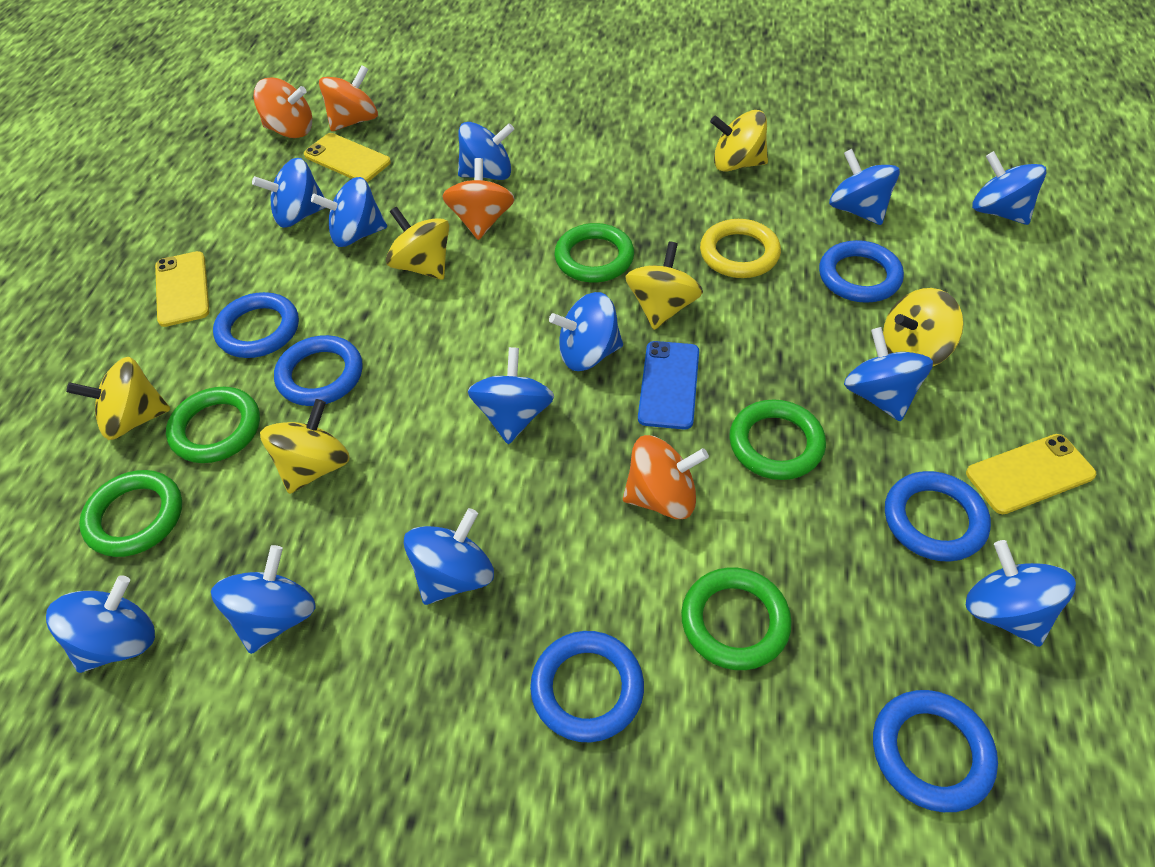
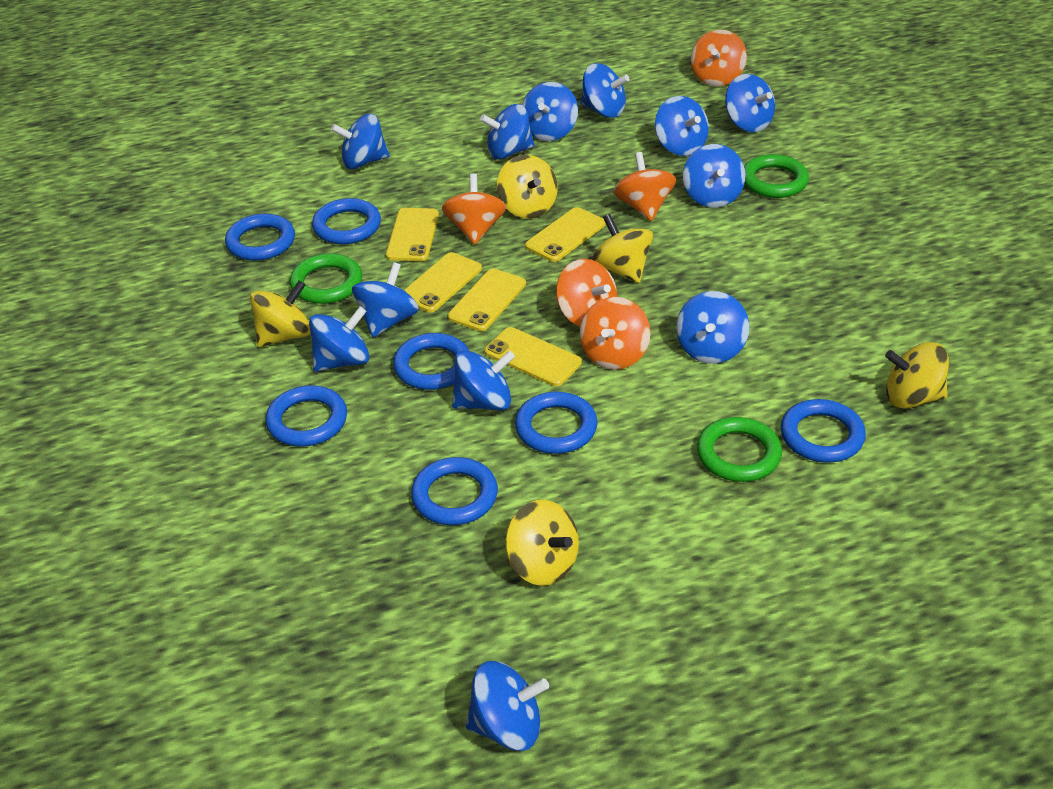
blue phone: [638,341,699,430] = 1 -> none = 0
blue ring: [213,292,299,358] [274,335,363,406] [530,631,644,742] [819,240,904,303] [873,690,998,812] [885,471,991,561] = 6 -> [225,214,295,261] [265,385,347,447] [312,198,381,244] [393,333,469,390] [411,457,498,525] [515,392,597,454] [781,399,866,463] = 7
green ring: [79,470,182,557] [166,387,260,463] [554,223,634,283] [681,568,792,670] [729,399,826,480] = 5 -> [290,253,362,304] [697,417,782,482] [744,154,809,198] = 3
orange spinning top: [253,77,312,138] [319,65,378,131] [442,158,515,240] [623,435,709,519] = 4 -> [442,174,506,245] [556,259,617,327] [580,297,650,370] [613,152,676,221] [691,30,747,86] = 5
yellow phone: [155,251,210,327] [304,133,391,182] [966,434,1097,514] = 3 -> [386,208,439,261] [404,252,482,312] [448,269,526,331] [485,327,582,386] [525,207,606,262] = 5
yellow ring: [700,219,781,278] = 1 -> none = 0
yellow spinning top: [66,357,171,440] [260,399,350,494] [386,207,449,280] [625,242,703,330] [710,110,768,172] [883,288,964,366] = 6 -> [250,281,311,347] [497,155,558,219] [506,500,579,586] [592,214,653,283] [885,342,949,409] = 5

